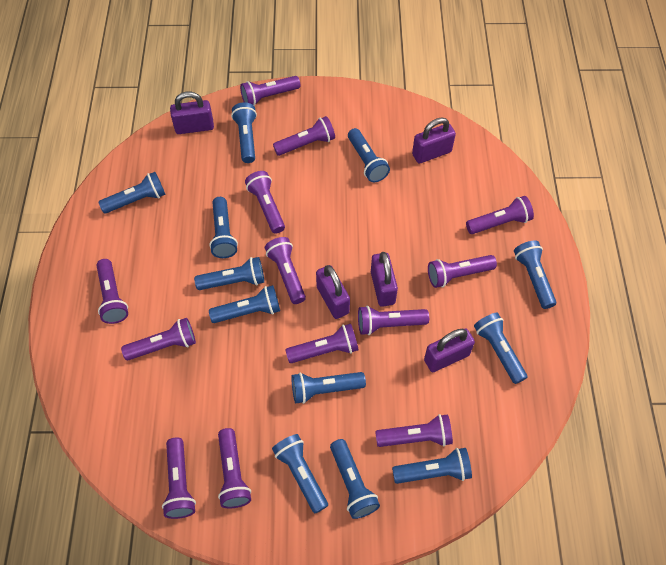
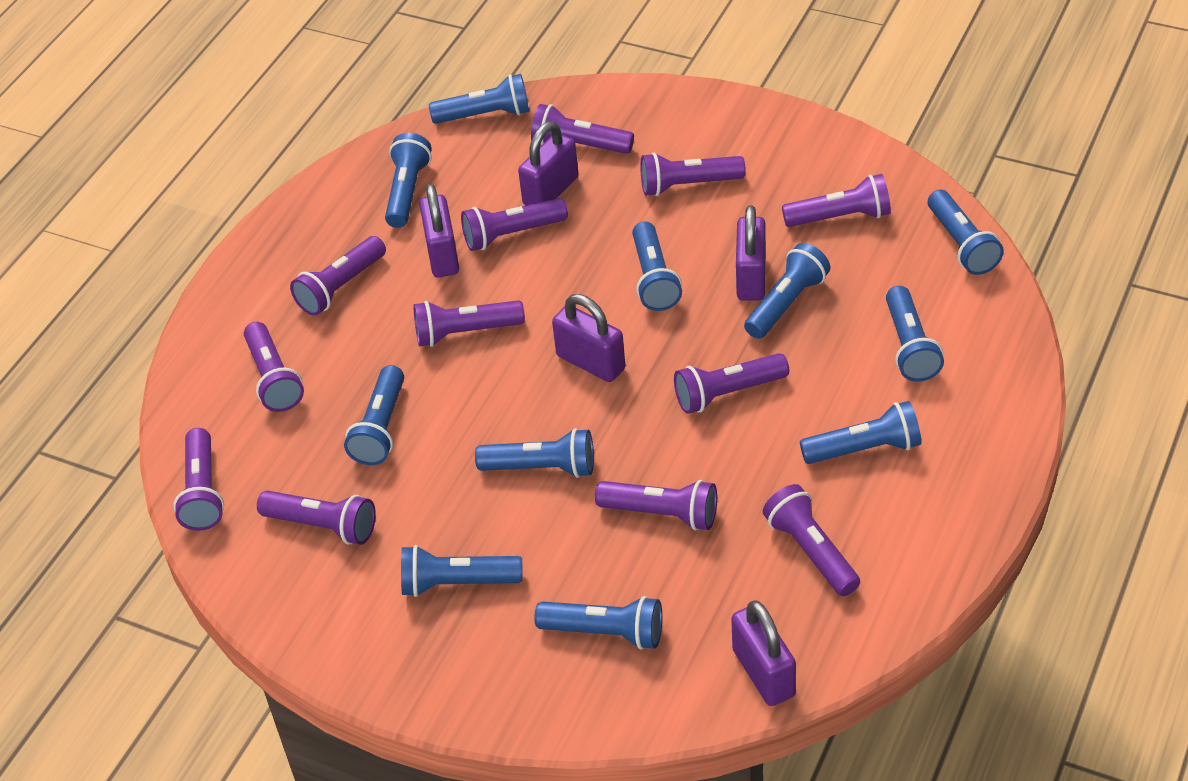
blue flashlight: [99,172,165,213] [194,257,264,290] [209,197,238,258] [209,285,280,323] [231,102,257,163] [272,434,328,513] [291,372,366,404] [330,439,380,519] [348,128,390,182] [392,448,472,484] [474,313,527,384] [514,240,556,309] = 12 -> [344,365,404,465] [385,133,432,228] [401,545,523,597] [429,74,529,124] [475,428,594,478] [534,596,662,650] [632,221,682,311] [744,243,831,339] [800,401,921,464] [886,286,944,382] [928,190,1004,275] = 11
purple flashlight: [96,259,128,324] [121,318,196,360] [162,437,196,519] [218,428,251,508] [240,76,300,106] [245,171,285,234] [265,237,306,304] [273,116,335,156] [286,324,359,363] [358,306,429,335] [375,414,453,447] [428,255,497,288] [466,196,534,234] = 13 -> [173,428,224,531] [244,322,304,412] [257,490,376,545] [290,236,386,316] [414,300,525,347] [461,198,568,251] [531,104,634,154] [595,480,717,531] [640,153,746,196] [674,353,789,414] [763,484,860,596] [782,174,891,227] = 12

